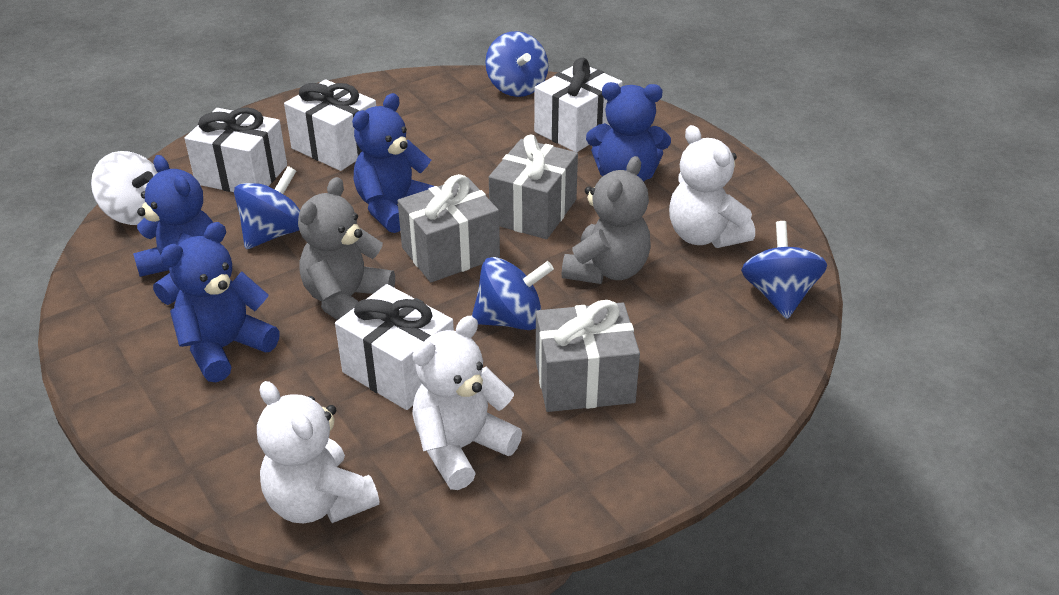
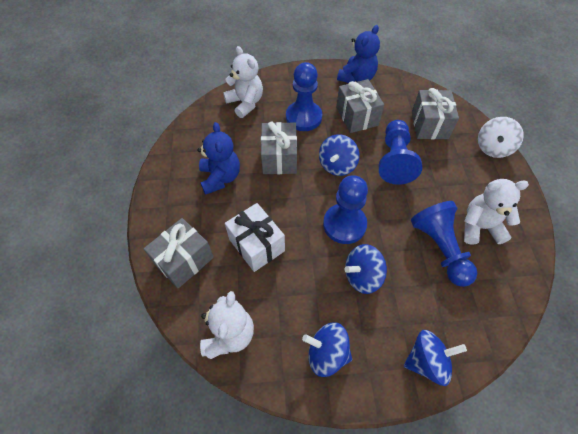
blue pawn: none = 0 -> [286,62,322,131] [323,175,368,244] [379,120,422,185] [411,201,477,287] = 4
blue teddy bear: [133,155,213,305] [160,222,280,382] [352,93,434,233] [586,82,671,182] = 4 -> [197,122,240,195] [337,25,380,83] = 2
grey gift: [398,174,500,282] [489,135,578,239] [536,300,640,412] = 3 -> [144,218,214,288] [261,121,297,174] [336,79,384,133] [412,88,459,139] = 4
grey teddy bear: [298,177,395,320] [562,156,651,284] = 2 -> none = 0
white gift: [185,107,287,192] [284,79,376,171] [335,284,454,410] [534,58,623,152] = 4 -> [225,203,285,272] = 1

